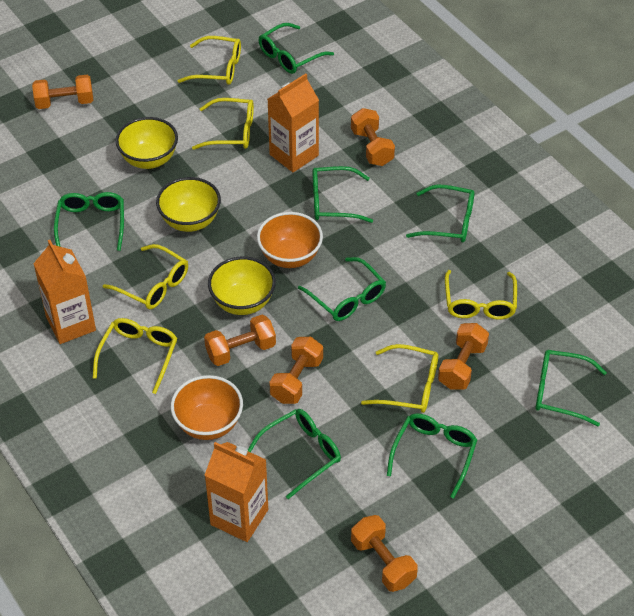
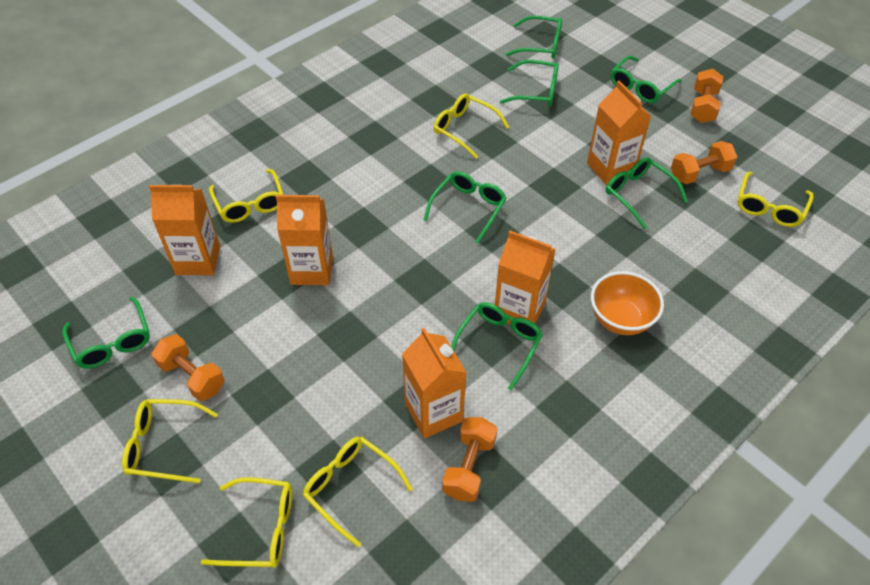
green glasses: [54,192,124,251] [248,409,341,499] [259,23,334,74] [298,257,386,321] [313,166,373,223] [387,413,477,499] [406,184,475,243] [535,350,607,426] = 8 -> [62,297,150,368] [424,171,507,244] [451,302,543,390] [499,60,559,106] [506,16,562,59] [606,157,688,230] [611,56,682,103] = 7
orange bowl: [171,375,243,440] [257,212,323,268] = 2 -> [591,271,664,335] = 1
orange carton: [33,240,96,344] [205,442,268,542] [268,73,319,172] = 3 -> [149,185,220,275] [276,195,333,285] [402,328,467,439] [495,231,556,325] [587,81,651,185] = 5
orange dumbbell: [32,75,93,109] [204,315,276,366] [269,337,323,404] [351,108,395,166] [351,515,418,592] [438,323,489,390] = 6 -> [151,334,225,401] [442,417,497,502] [671,141,737,184] [690,69,723,123] = 4
yellow bowl: [116,117,178,169] [156,177,221,232] [208,257,276,315] = 3 -> none = 0

